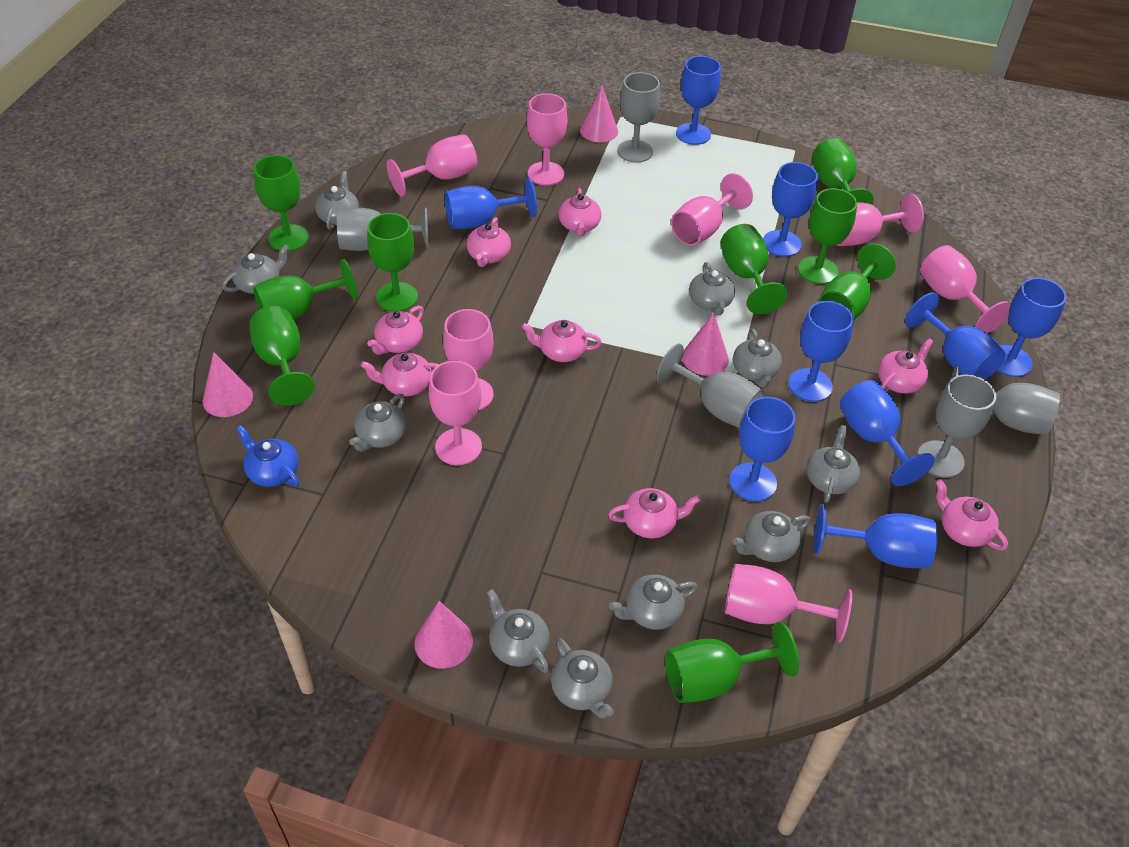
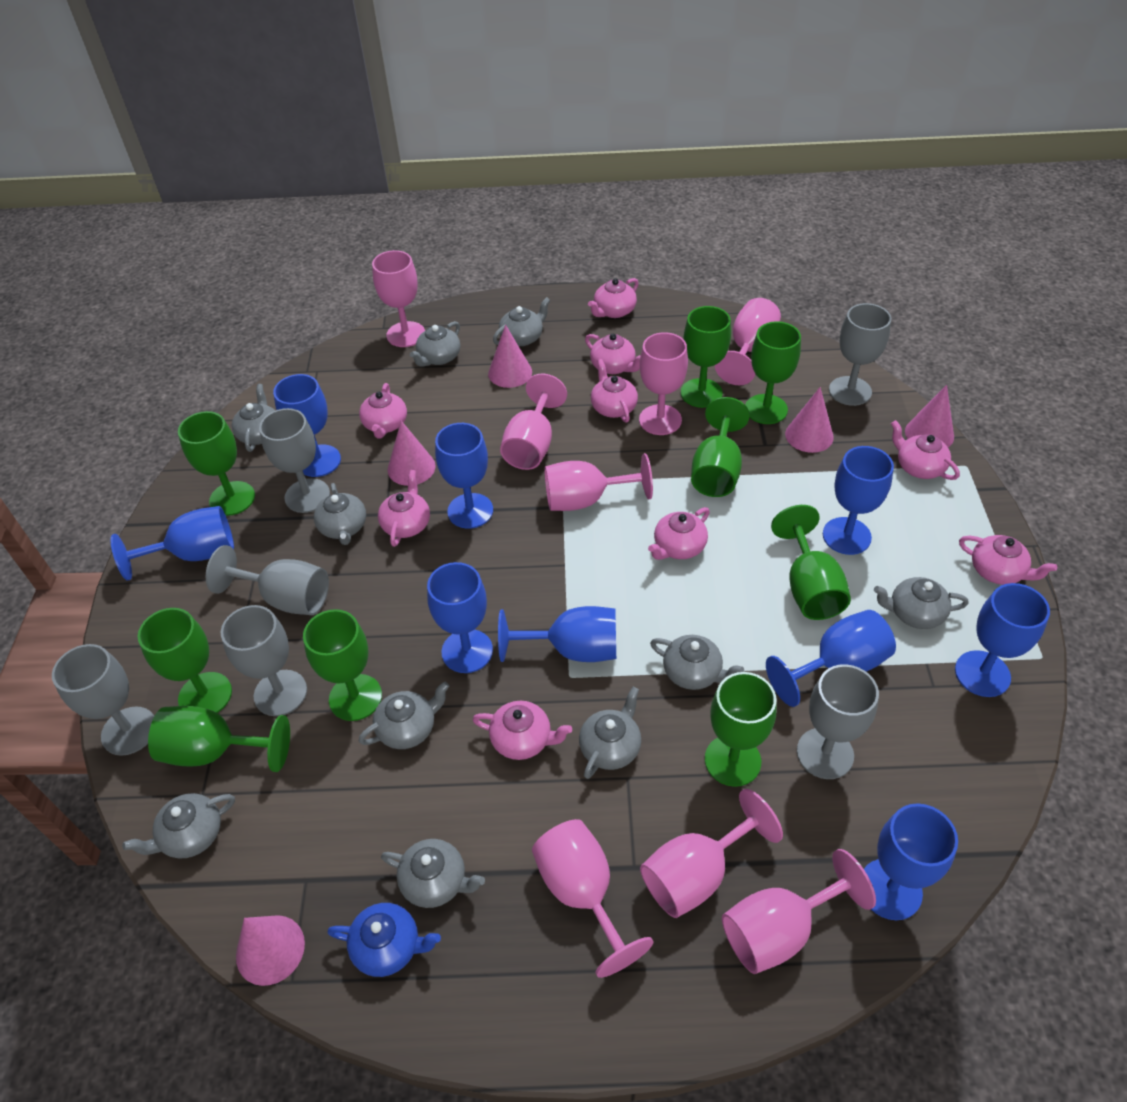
grey goblet: [337,208,429,251] [617,72,660,163] [656,344,764,428] [917,374,996,478] [950,367,1060,435] = 5 -> [52,644,154,756] [206,545,329,615] [221,605,307,716] [259,408,330,513] [797,664,879,779] [829,303,891,406] = 6
pink cone: [203,352,253,417] [414,601,473,669] [580,86,618,142] [682,313,729,376] = 4 -> [236,915,305,986] [388,421,436,486] [488,325,532,388] [785,387,834,453] [905,385,954,447] = 5
pink teapot: [361,353,440,396] [367,306,424,355] [466,217,511,267] [521,320,602,362] [558,188,601,236] [608,488,701,538] [878,338,934,394] [935,479,1008,550] = 8 -> [359,383,407,439] [378,470,430,547] [472,701,572,760] [585,333,641,374] [588,278,639,318] [591,359,638,423] [648,507,710,560] [891,420,960,480] [959,535,1057,585] = 9

